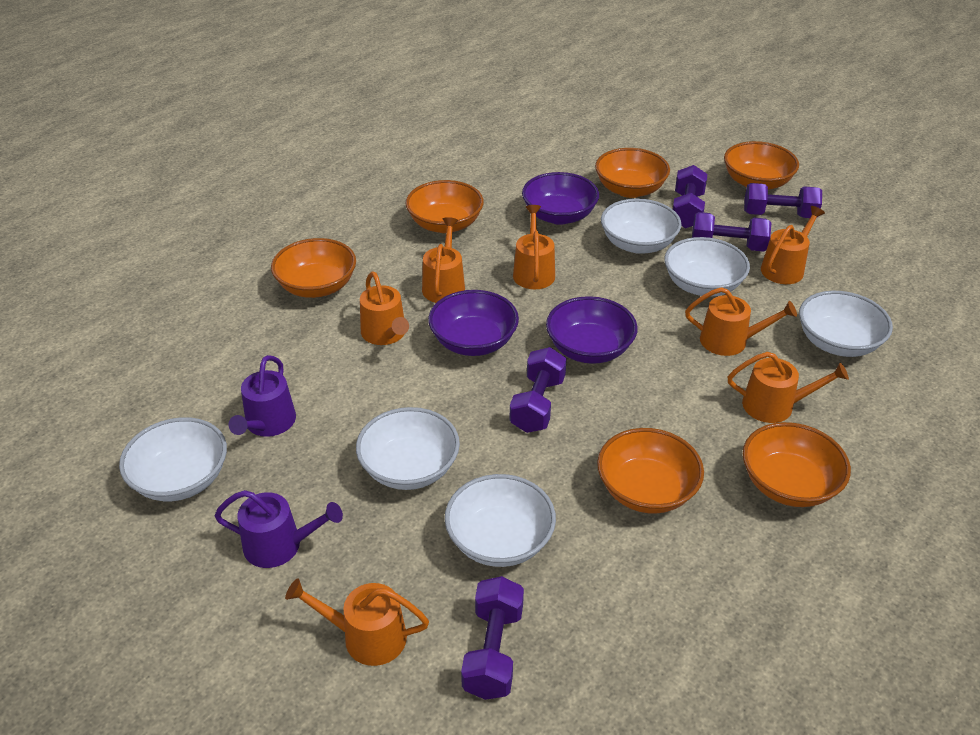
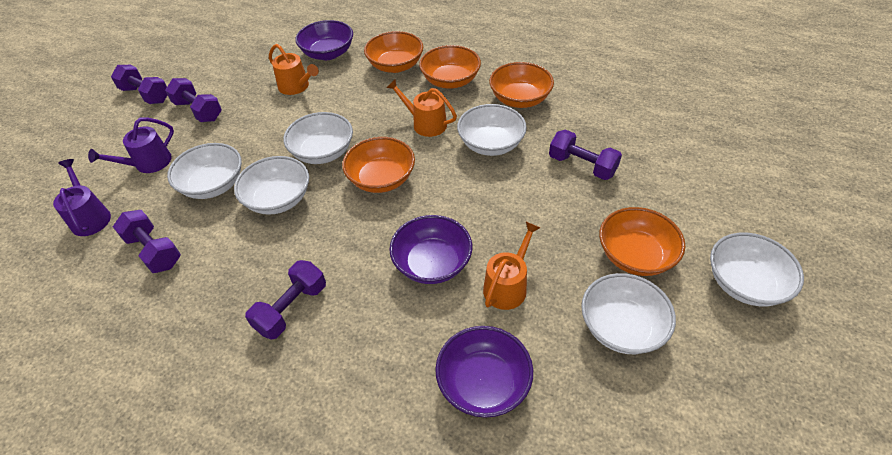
orange bowl: [271,238,356,298] [406,180,484,233] [595,148,670,198] [597,428,704,514] [724,141,799,190] [743,422,851,507] = 6 -> [342,137,415,193] [364,31,423,73] [419,45,481,89] [489,62,554,108] [599,207,685,276] = 5
orange watering can: [285,578,429,666] [360,271,409,345] [422,217,465,303] [513,205,555,289] [685,287,797,356] [728,352,849,423] [761,206,825,284] = 7 -> [269,44,319,95] [387,79,457,137] [483,222,540,310] = 3

